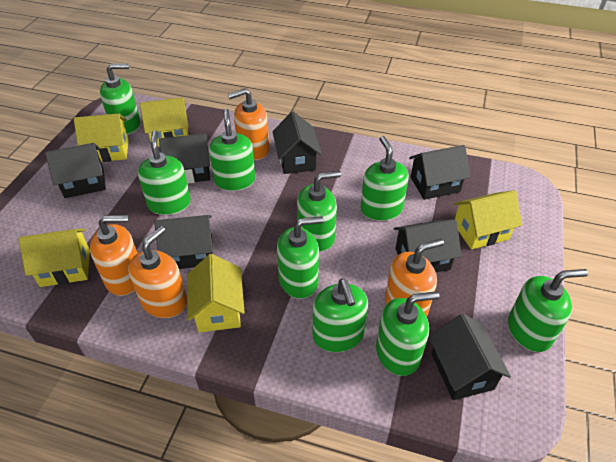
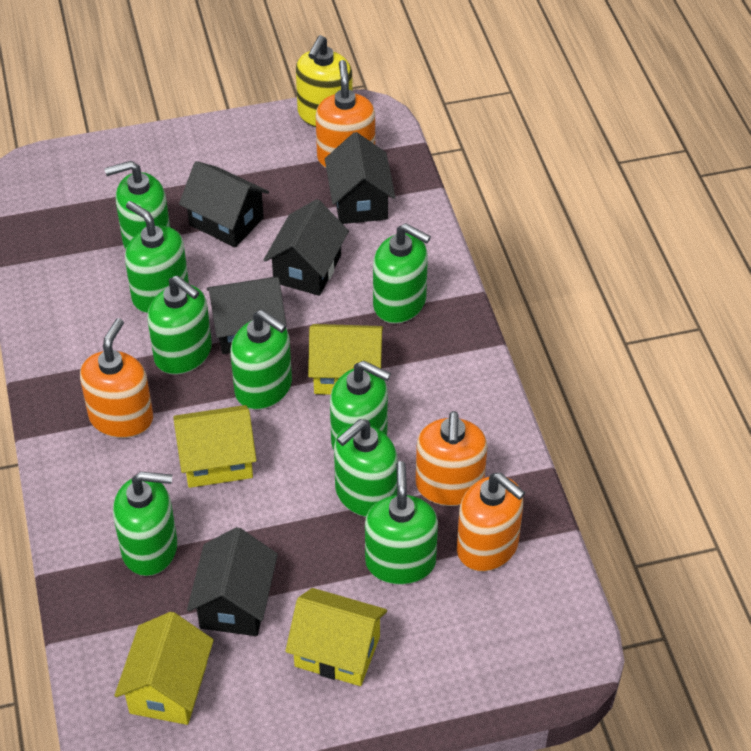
black house: [45,143,106,198] [154,215,213,269] [159,134,210,184] [272,112,322,174] [394,219,461,272] [409,145,470,200] [429,314,511,400] = 7 -> [179,161,269,247] [187,527,278,636] [207,277,287,354] [264,199,349,296] [325,132,396,224] = 5
yellow house: [18,229,90,287] [74,113,129,162] [140,97,189,146] [187,254,245,332] [453,190,522,250] = 5 -> [115,612,214,725] [173,405,257,488] [285,588,387,686] [308,324,383,395] = 4
yellow soap dispenser: none = 0 -> [296,35,353,127] = 1

